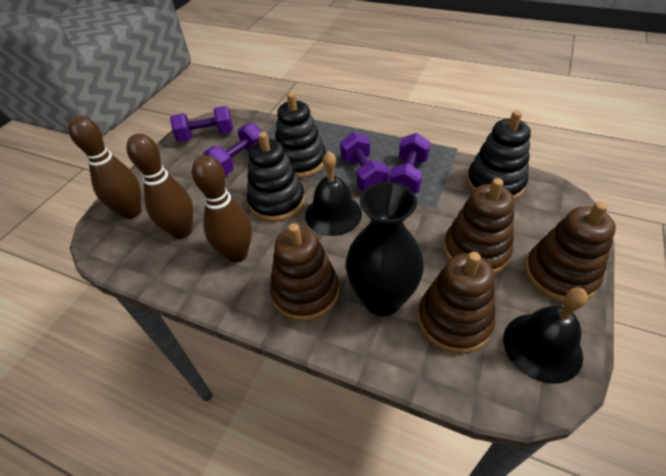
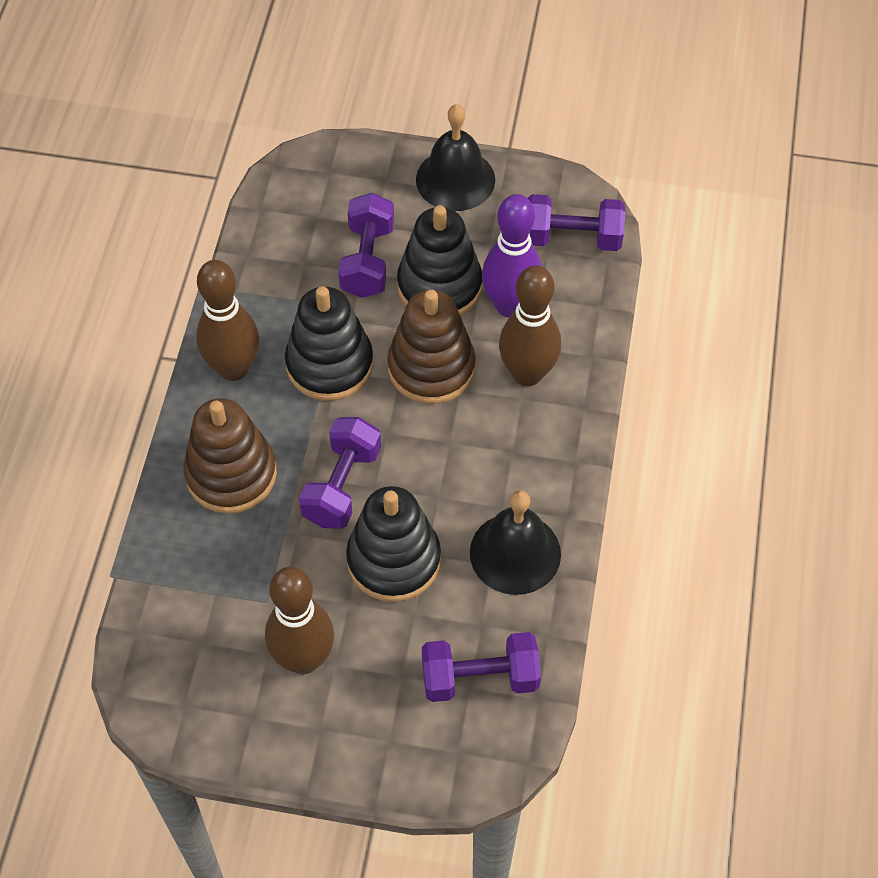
black vase: [346,182,424,316] = 1 -> none = 0
brown stacking toy: [270,223,339,321] [418,252,495,354] [443,178,514,274] [525,202,616,303] = 4 -> [183,398,277,514] [387,290,476,404] = 2
purple bowling pin: none = 0 -> [482,194,542,317] = 1

